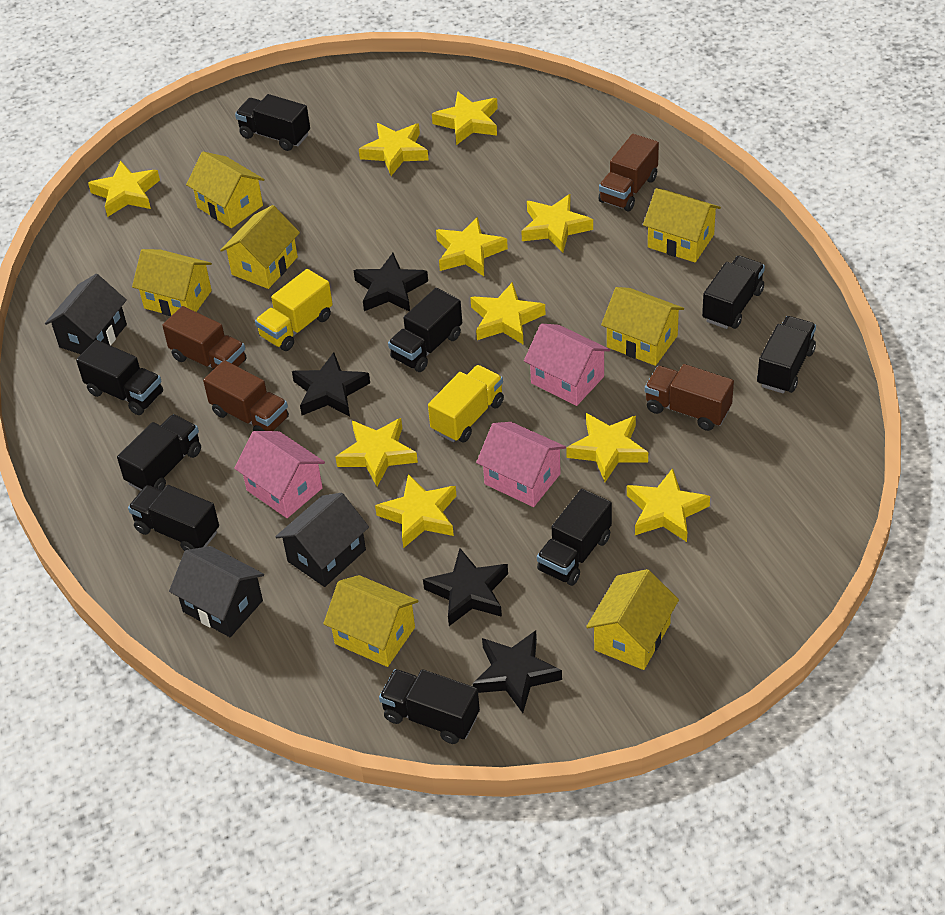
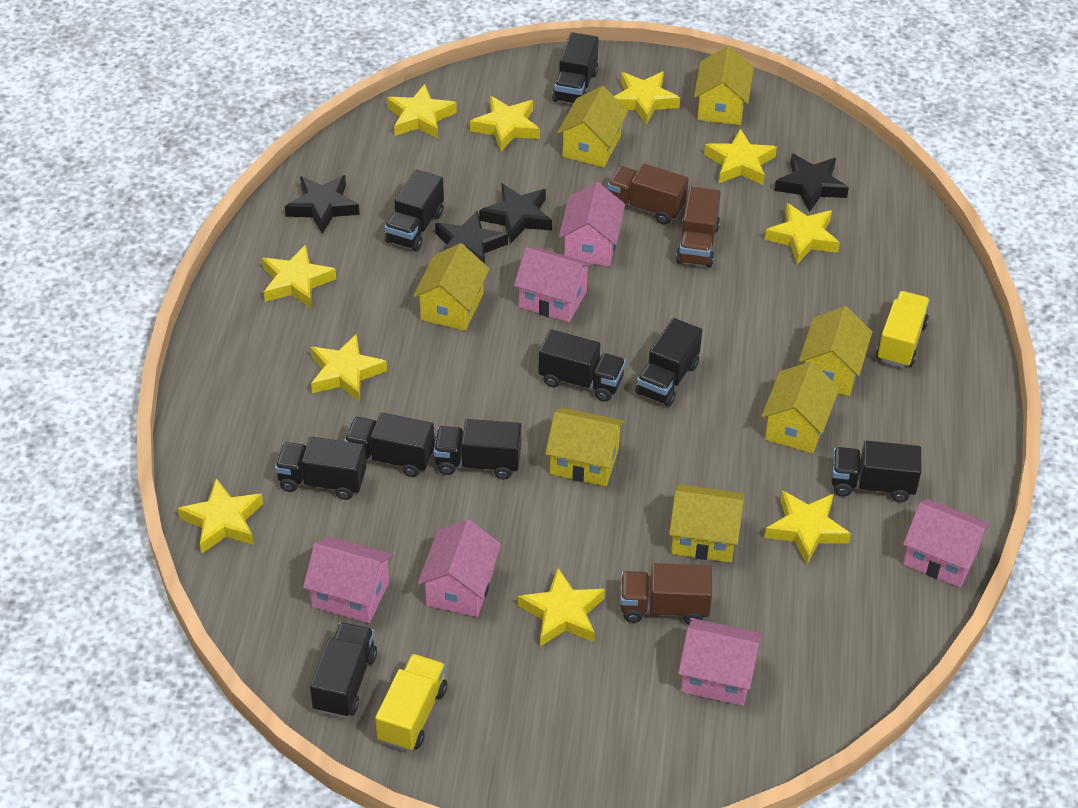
black house: [45,274,127,354] [169,546,264,637] [275,493,369,587] = 3 -> none = 0
brown truck: [162,306,246,371] [203,360,289,431] [598,134,659,211] [645,364,734,431] = 4 -> [607,163,689,225] [620,563,712,624] [676,187,721,268] = 3
pink house: [234,431,325,518] [476,422,566,507] [524,324,610,406] = 3 -> [303,537,393,623] [418,519,501,617] [514,247,593,323] [559,182,625,266] [678,618,762,706] [903,499,991,588] = 6

